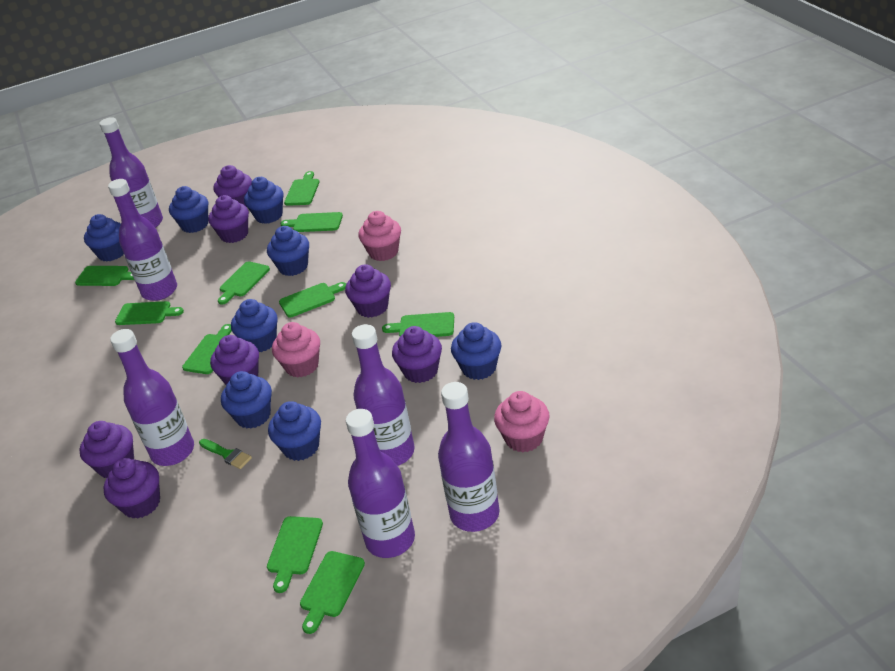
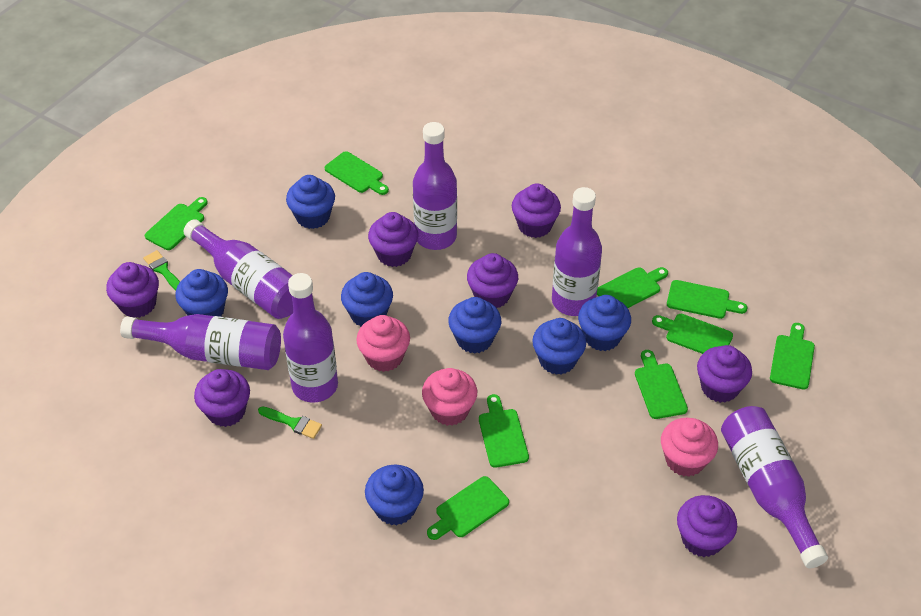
blue cupcake: [84,214,124,262] [169,186,208,233] [221,371,272,429] [231,299,278,352] [244,177,284,224] [267,226,309,276] [268,401,321,461] [451,322,501,380] = 8 -> [175,269,228,317] [286,175,335,229] [341,272,393,327] [365,464,424,525] [448,297,501,353] [532,318,586,375] [578,295,631,351] = 7
green brush: [199,439,252,469] = 1 -> [143,250,180,291] [258,407,322,439] = 2
green cutting board: [75,266,134,286] [115,301,184,325] [182,324,232,374] [218,261,270,305] [267,516,323,593] [279,282,346,318] [280,212,343,232] [284,171,320,206] [300,551,365,634] [382,312,454,337] = 10 -> [145,197,208,250] [325,151,389,195] [427,476,509,540] [479,394,529,467] [597,267,668,308] [635,350,688,419] [652,314,733,354] [667,280,747,319] [770,323,815,390] = 9

